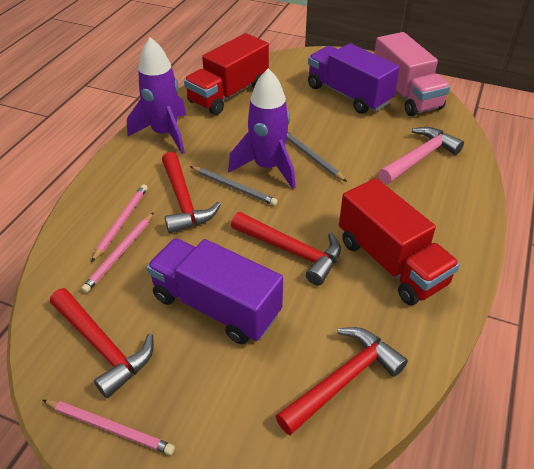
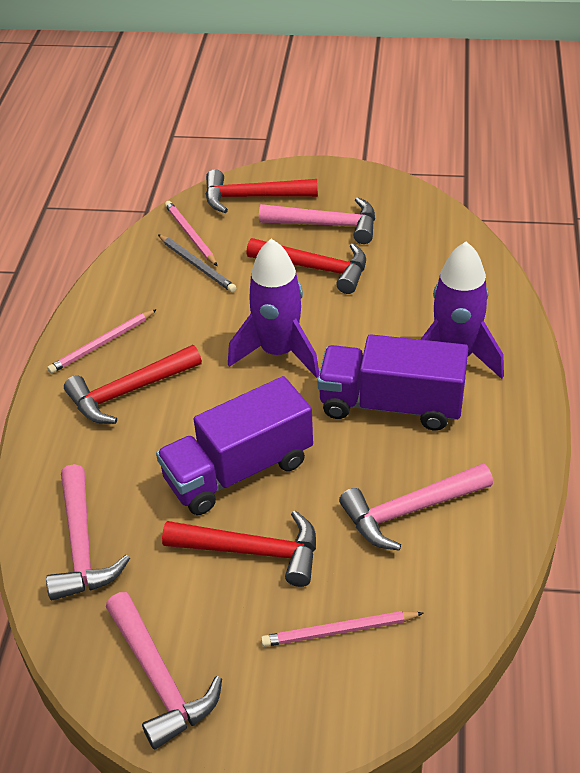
grey pencil: [190,166,278,206] [286,132,347,182] = 2 -> [158,234,236,292] = 1
pink hammer: [378,127,464,184] = 1 -> [46,464,130,600] [106,592,222,749] [259,197,375,244] [339,463,493,551] = 4
pink truck: [374,32,450,116] = 1 -> none = 0
red truck: [184,33,269,115] [339,178,460,305] = 2 -> none = 0

